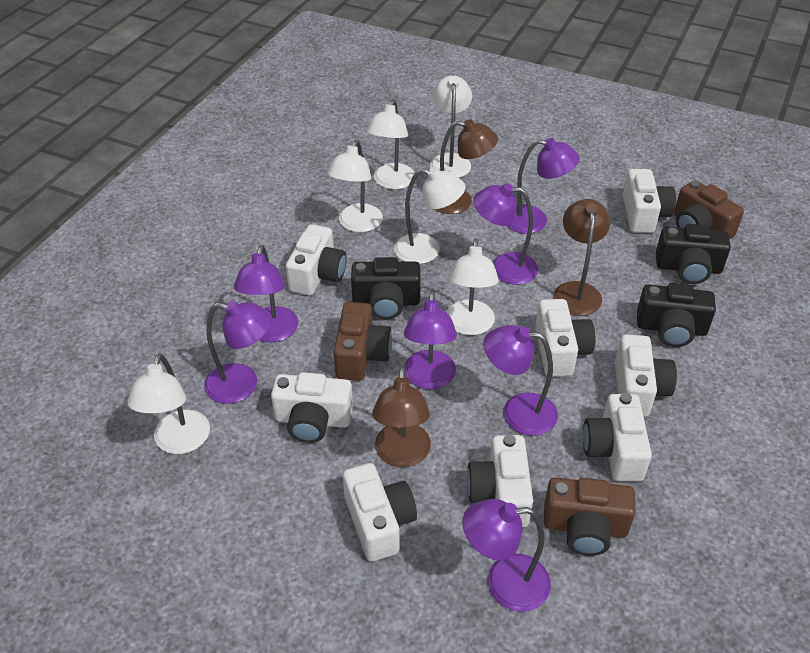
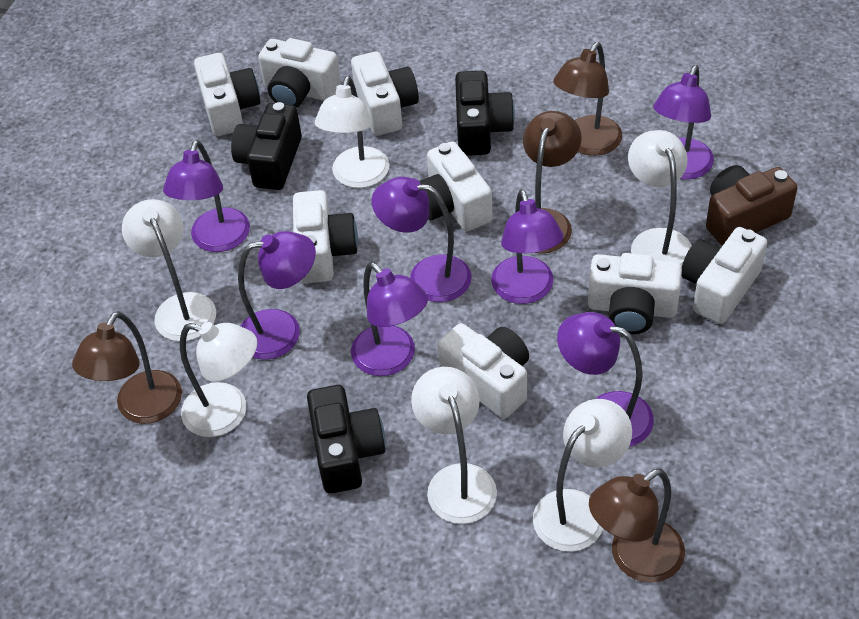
brown camera: [334,302,392,381] [544,477,636,556] [674,180,744,239] = 3 -> [706,165,798,246] = 1
brown lamp: [372,366,431,467] [435,119,498,214] [553,199,610,316] = 3 -> [72,311,182,424] [523,111,582,253] [553,42,622,156] [589,468,685,583] = 4

